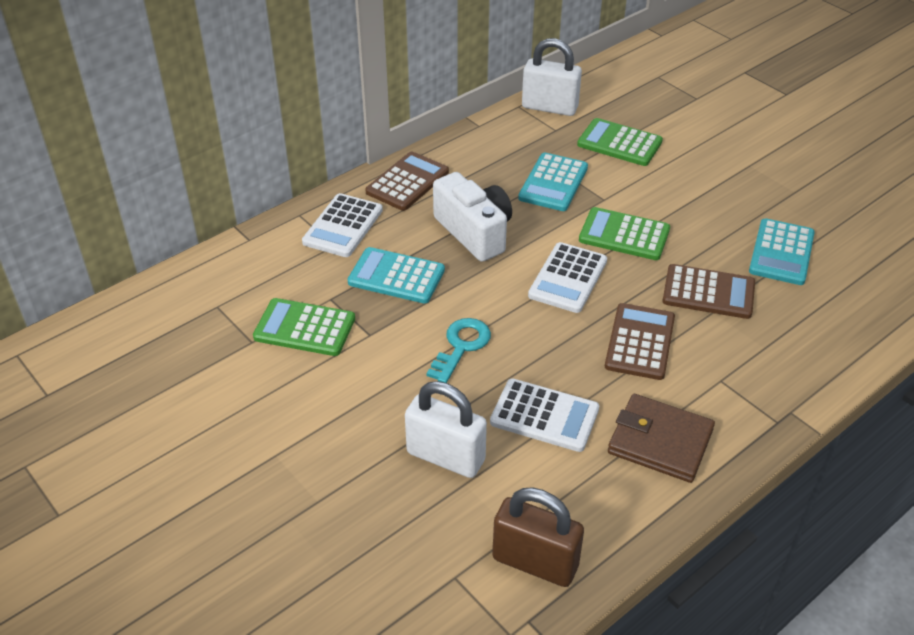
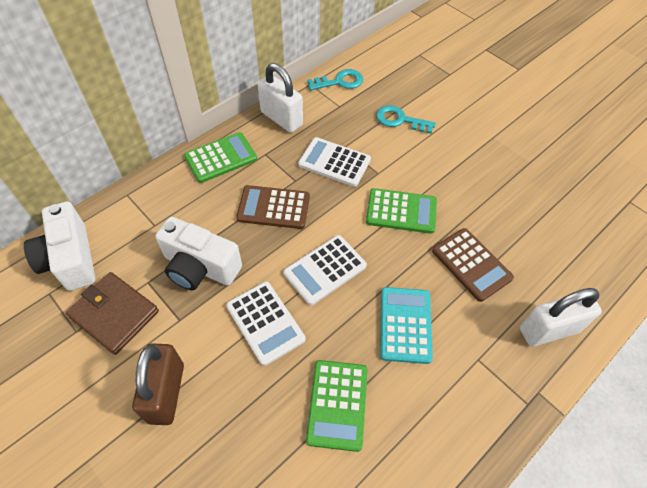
brown calculator: [365,151,449,211] [605,303,675,380] [663,264,755,319] = 3 -> [236,185,310,229] [432,228,514,302] = 2
turquoise calculator: [347,247,445,303] [518,153,588,211] [749,218,815,285] = 3 -> [380,287,433,364] = 1
turquoise key: [427,318,491,383] = 1 -> [307,69,363,90] [376,105,436,134] = 2
white camera: [433,172,512,262] = 1 -> [24,201,96,291] [155,217,242,290] = 2

